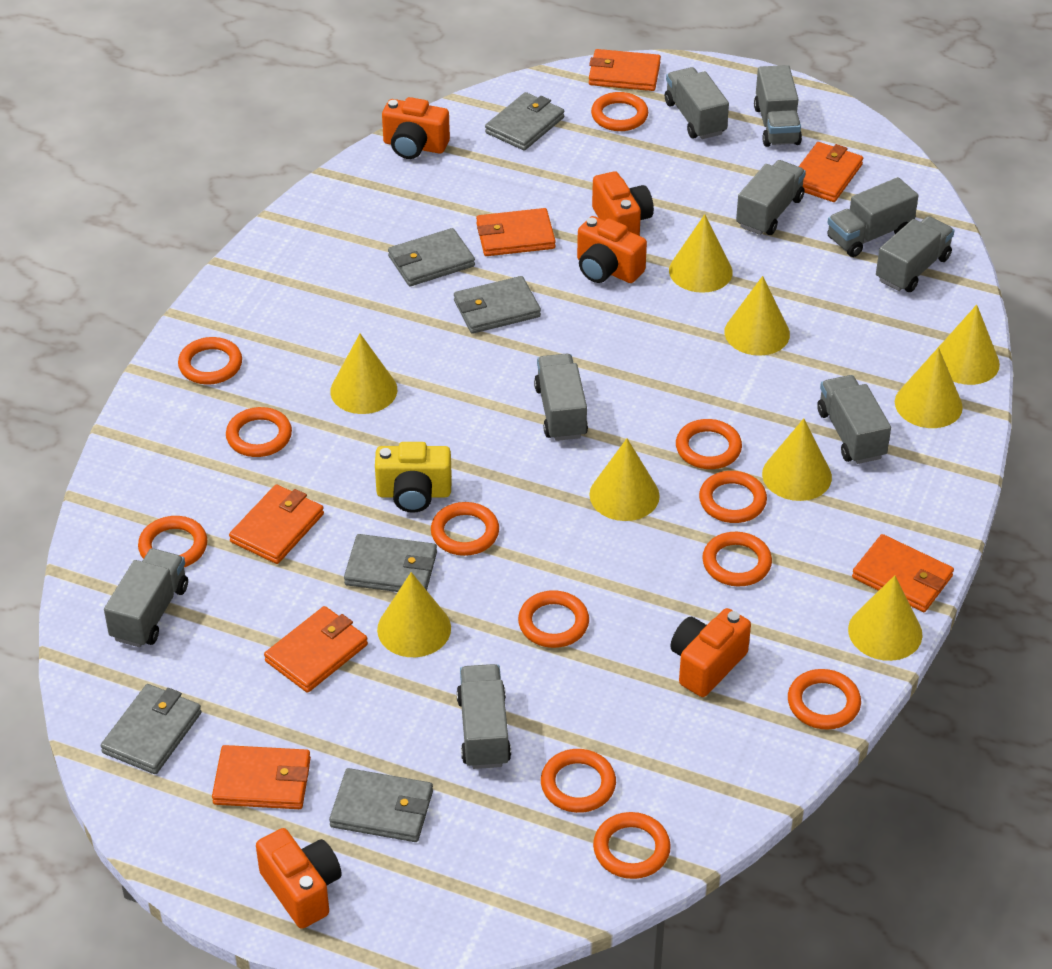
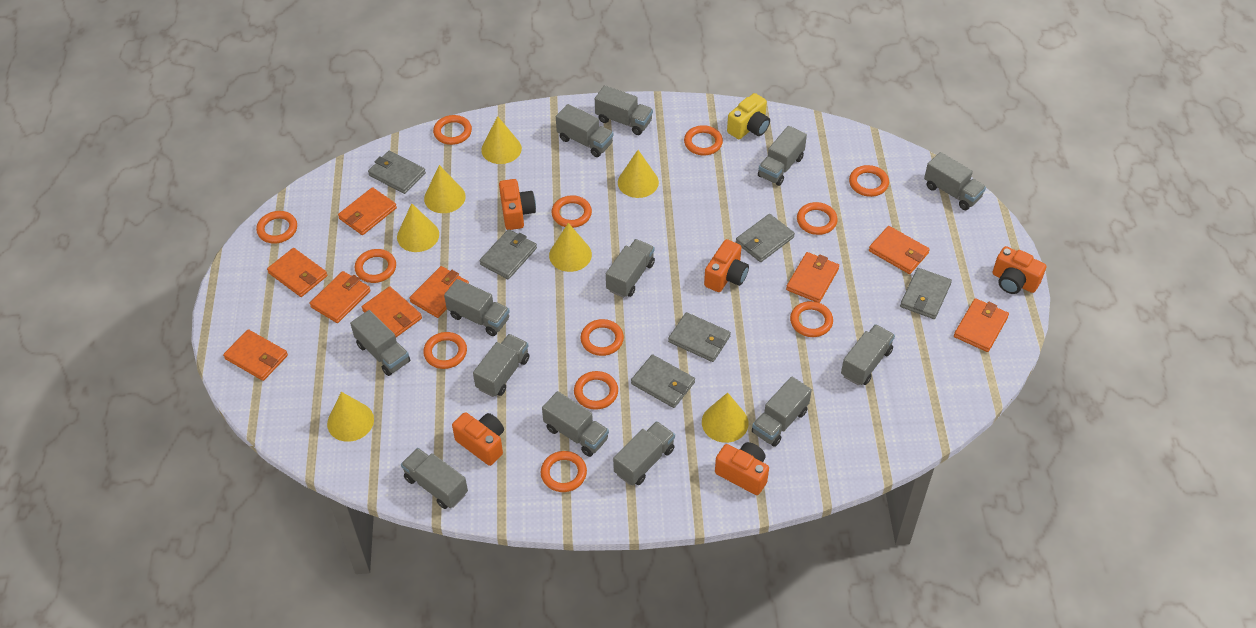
grey truck: [104,549,188,648] [456,664,511,769] [534,354,588,441] [665,67,729,139] [736,160,806,235] [754,65,802,147] [817,375,891,464] [827,177,919,257] [876,216,955,292] = 9 -> [350,310,410,376] [401,448,468,509] [444,279,510,336] [473,334,529,397] [542,391,609,457] [556,104,614,157] [595,85,653,135] [606,239,655,298] [613,421,675,485] [752,376,812,447] [758,126,807,186] [841,324,895,385] [924,152,986,210] = 13
orange wallet: [212,745,311,809] [229,484,324,564] [264,606,368,693] [476,208,556,256] [589,49,661,91] [799,142,863,202] [852,534,954,612] = 7 -> [223,329,288,381] [267,248,327,297] [310,271,370,323] [338,187,397,235] [362,286,422,337] [410,266,469,318] [786,252,839,303] [869,226,930,274] [954,298,1009,352] = 9
yellow cone: [330,334,397,414] [377,572,451,657] [589,438,660,521] [669,214,733,293] [724,276,790,356] [762,418,832,501] [848,575,922,661] [895,347,963,428] [939,305,1000,385] = 9 -> [327,392,374,442] [397,203,439,252] [424,165,466,213] [481,116,522,164] [549,223,592,272] [618,150,659,198] [702,393,748,443] = 7

